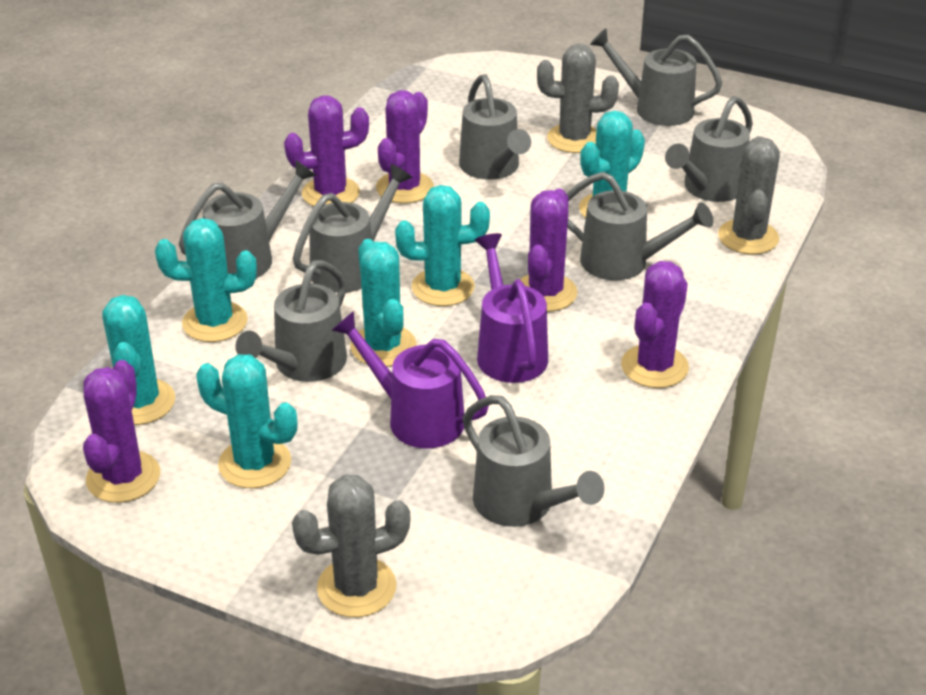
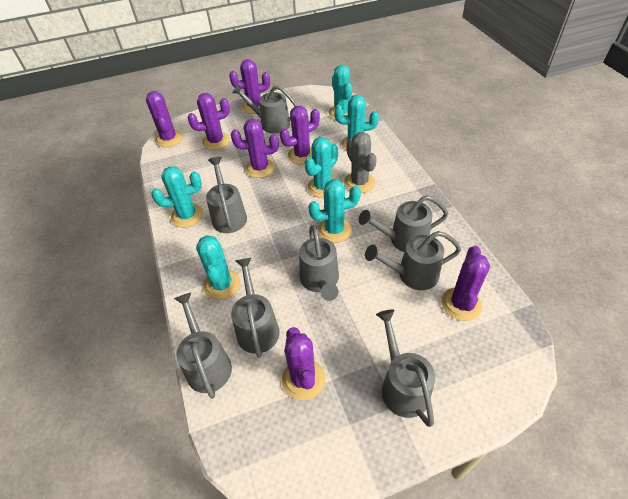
grey cactus: [292,475,410,617] [537,44,619,153] [718,136,780,254] = 3 -> [344,132,377,193] = 1
purple cactus: [83,360,160,503] [284,95,369,206] [376,90,434,204] [520,189,578,312] [621,261,689,388] = 5 -> [146,91,183,147] [188,93,230,150] [229,59,270,114] [231,119,279,178] [280,106,320,165] [282,327,325,400] [441,246,490,321] = 7
purple watering can: [331,311,489,448] [475,233,548,383] = 2 -> none = 0

